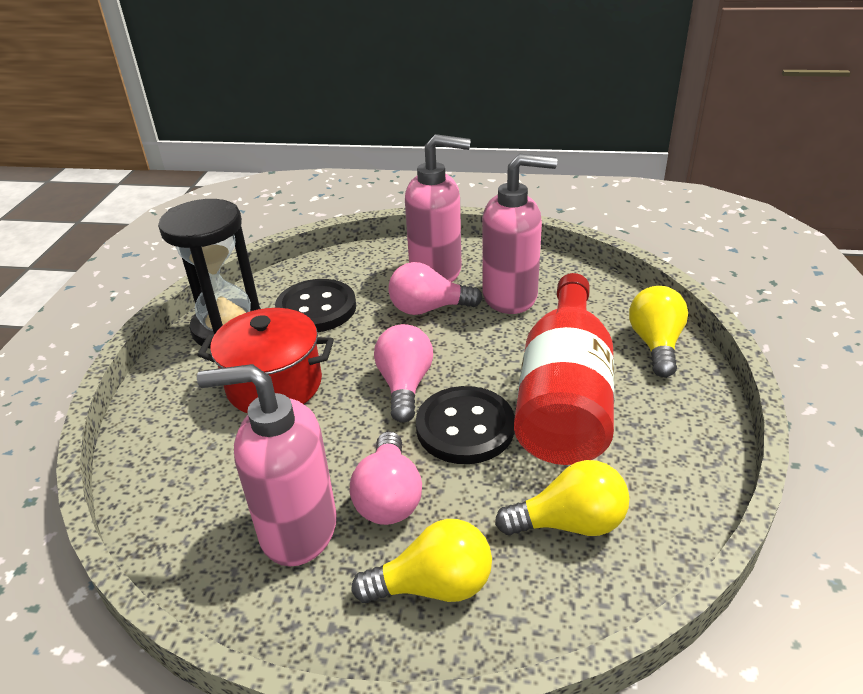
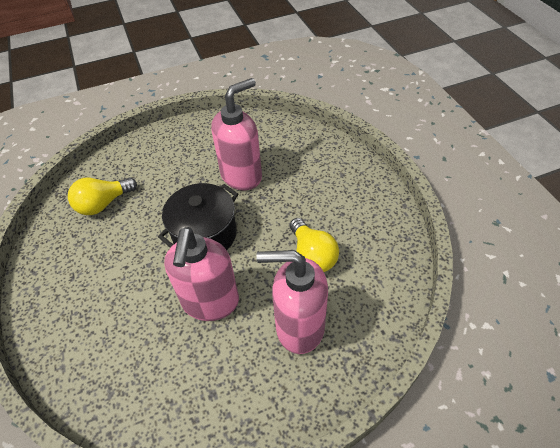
black button: [275,279,356,332] [416,386,515,464] = 2 -> none = 0
black hourglass: [158,199,261,348] = 1 -> none = 0
black pot: none = 0 -> [158,183,238,250] = 1
pink light bulb: [350,431,422,525] [374,324,433,423] [388,262,483,315] = 3 -> none = 0
red bottle: [514,273,614,465] = 1 -> none = 0
red pot: [197,308,334,413] = 1 -> none = 0
yellow light bulb: [351,519,492,603] [495,460,630,536] [629,286,688,377] = 3 -> [68,177,137,215] [290,218,339,272] = 2

